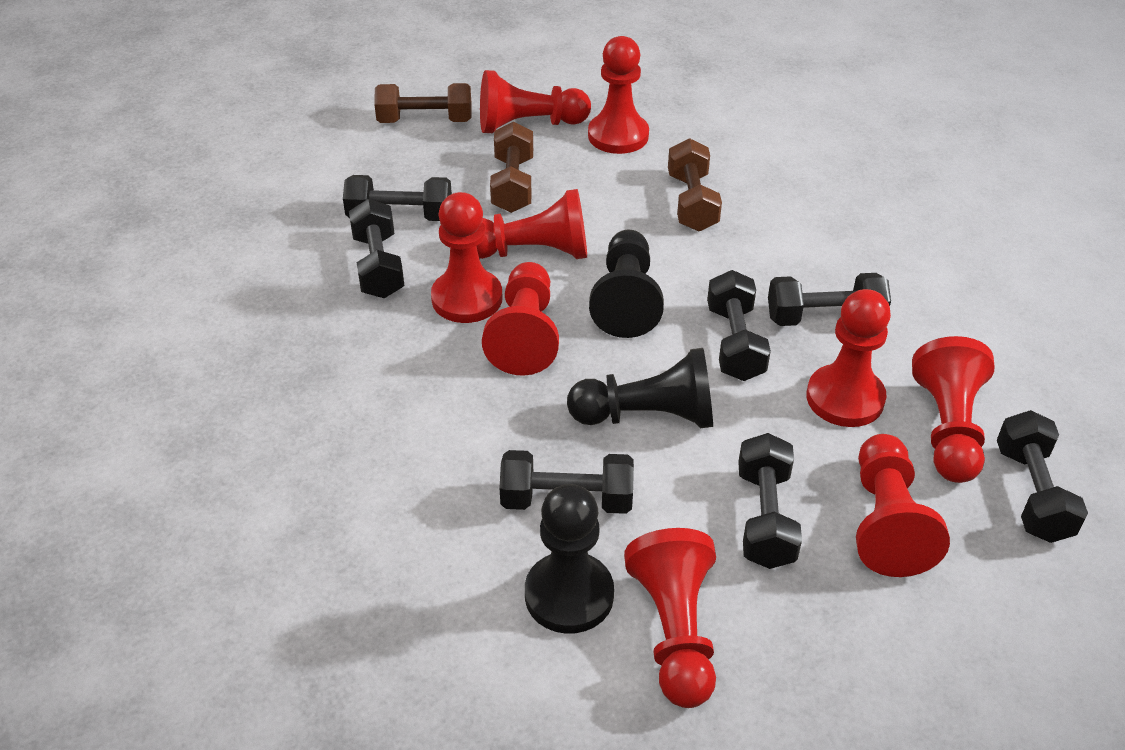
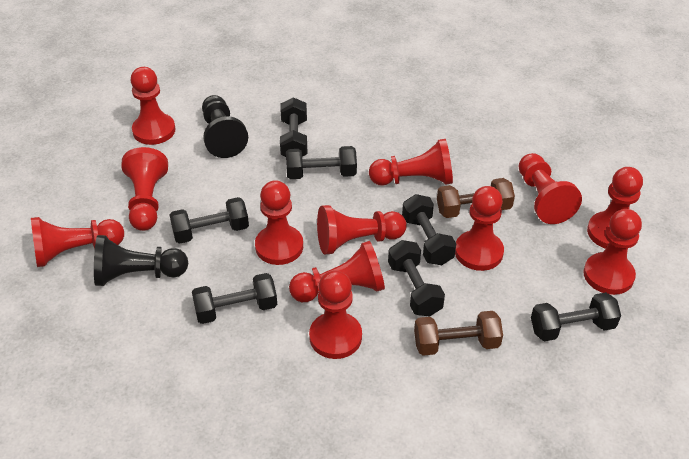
black pawn: [525,484,614,634] [567,348,713,428] [589,230,664,338] = 3 -> [94,235,188,286] [202,95,248,158] = 2
brown dumbbell: [374,83,471,123] [490,122,533,213] [668,138,722,232] = 3 -> [414,311,503,356] [437,178,515,218] = 2
red pawn: [431,192,502,323] [476,189,587,259] [480,70,591,133] [482,262,559,376] [588,36,649,154] [624,528,716,708] [807,289,891,427] [856,434,950,577] [912,336,994,483] = 9 -> [31,217,124,267] [121,147,168,231] [130,67,175,145] [255,180,303,265] [289,241,385,302] [309,270,362,359] [317,205,407,254] [369,139,453,186] [455,186,504,271] [519,153,582,224] [583,209,642,295] [587,167,643,249] = 12

